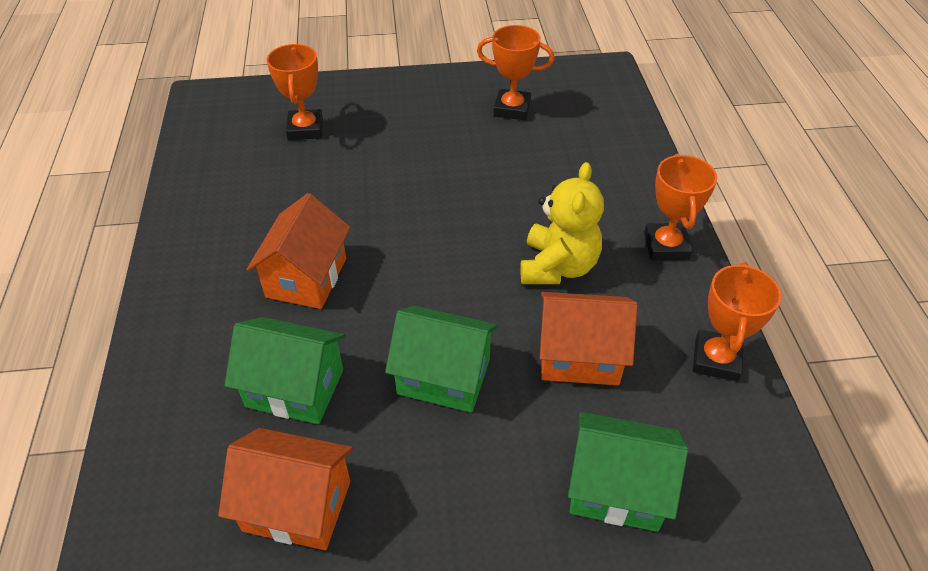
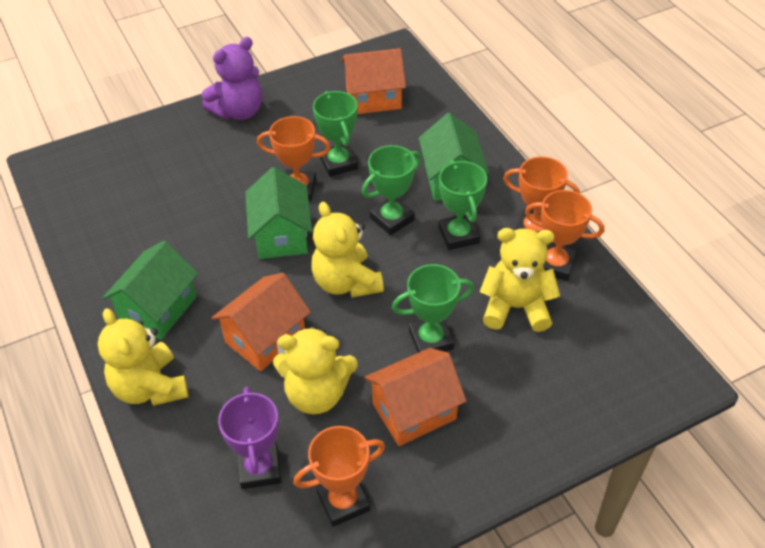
green trophy: none = 0 -> [313,91,358,177] [362,145,421,235] [392,264,474,353] [438,160,487,250] = 4
purple teddy bear: none = 0 -> [202,37,262,120] = 1
purple trophy: none = 0 -> [218,387,282,489] = 1
yellow teddy bear: [520,162,604,284] = 1 -> [98,308,188,406] [273,326,358,414] [311,202,384,298] [480,228,560,332] = 4

